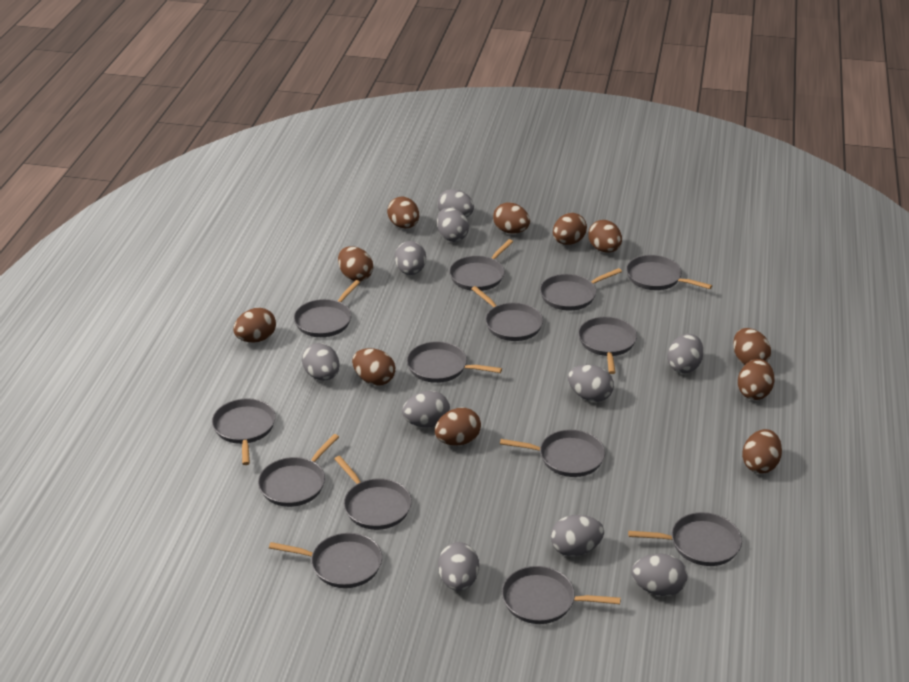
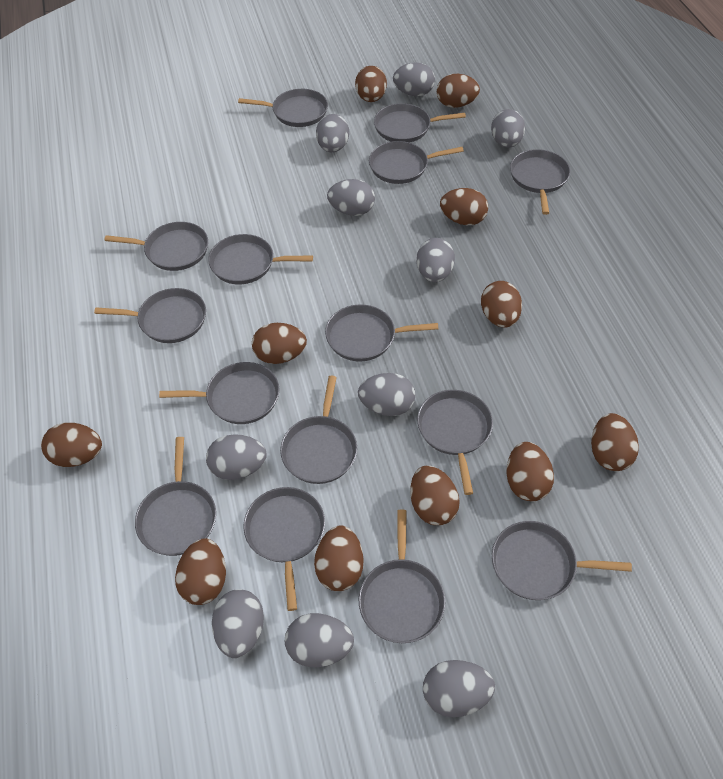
grey pan: [212,398,276,465] [258,434,339,507] [269,533,382,588] [294,280,361,337] [334,456,412,530] [407,342,502,383] [449,239,513,291] [471,286,543,341] [500,430,605,477] [502,566,621,624] [540,268,622,311] [578,317,637,374] [626,255,712,290] [628,512,742,566] = 14 -> [94,288,206,343] [104,222,208,271] [135,437,216,556] [159,362,279,424] [208,234,313,284] [238,89,328,127] [244,487,325,611] [280,376,357,484] [325,304,438,361] [359,509,445,643] [369,141,464,184] [374,103,466,143] [417,390,493,495] [492,521,632,600] [510,149,570,215] = 15

